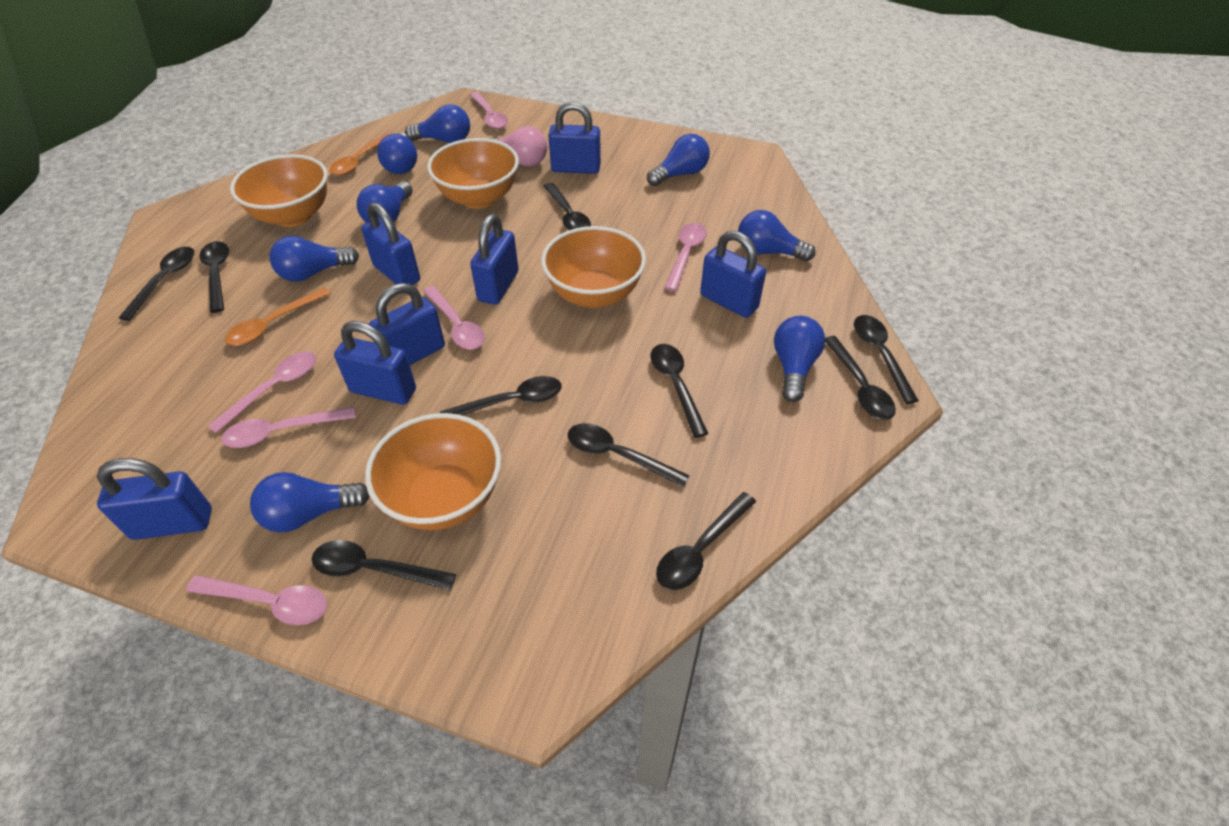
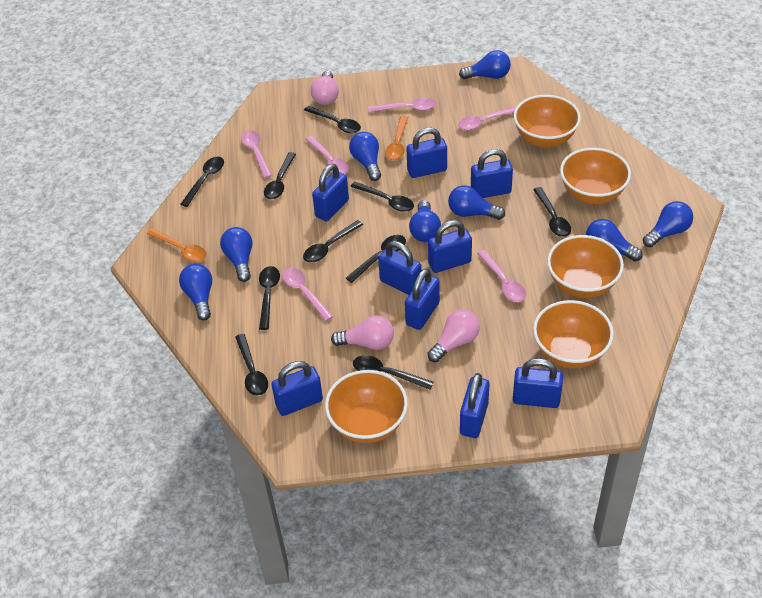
blue padlock: [97,458,212,540] [334,321,416,405] [361,202,420,285] [369,283,445,365] [470,214,519,305] [548,102,601,174] [700,231,766,318] = 7 -> [272,361,323,416] [312,164,349,221] [378,241,422,295] [405,268,440,330] [406,128,447,178] [428,220,472,273] [460,373,489,438] [471,149,513,198] [513,358,563,408] = 9
orange bowl: [230,154,328,227] [365,413,501,530] [427,138,519,209] [541,226,646,308] = 4 -> [325,370,408,443] [514,95,581,148] [533,300,614,369] [547,235,624,298] [560,148,631,204] = 5
pink light bulb: [489,126,547,166] = 1 -> [311,71,339,105] [331,315,394,350] [428,309,480,362] = 3

